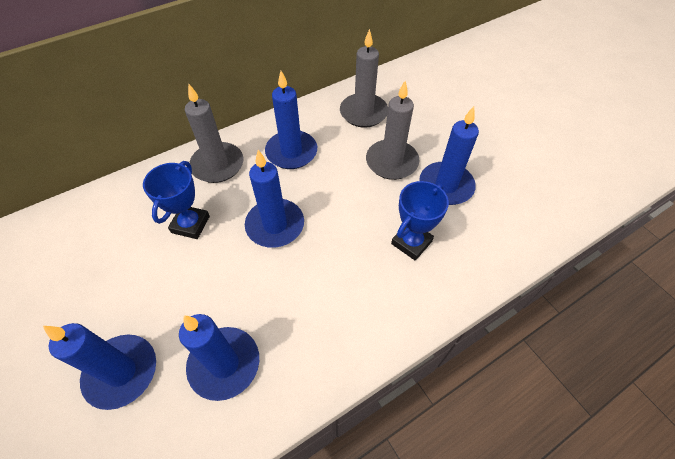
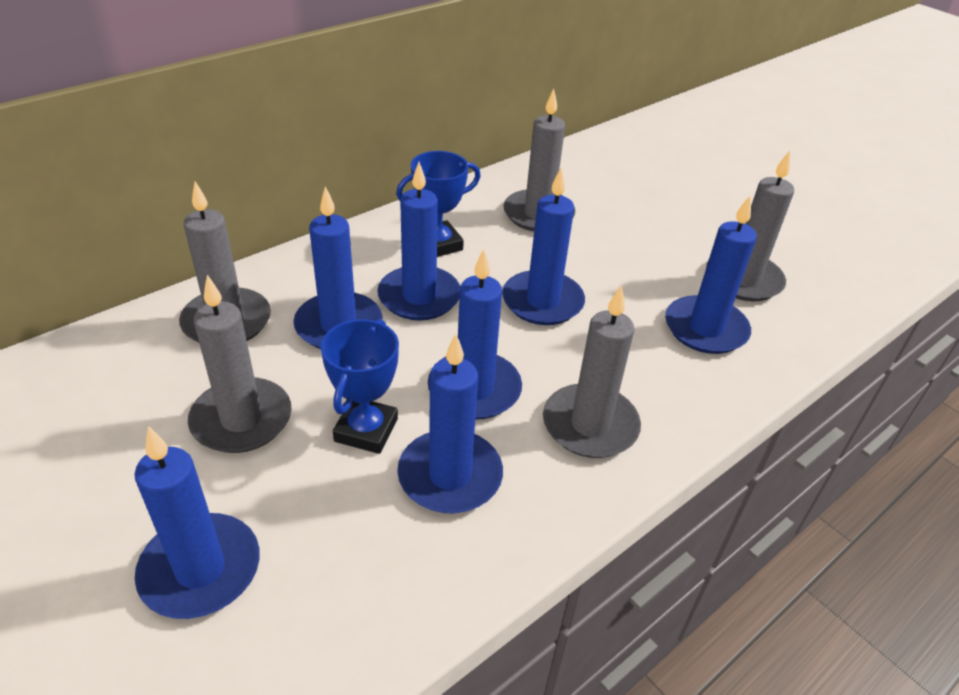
blue candle: [43,323,156,410] [179,314,259,401] [245,150,304,248] [265,71,317,169] [419,106,479,205] = 5 -> [134,426,260,619] [293,187,382,349] [377,162,460,321] [397,333,503,513] [428,249,522,420] [502,168,585,325] [665,196,757,354] = 7
grey candle: [185,83,243,183] [340,29,388,128] [366,81,419,180] = 3 -> [179,182,271,343] [188,275,291,453] [503,89,575,231] [543,286,641,458] [706,151,794,302] = 5

